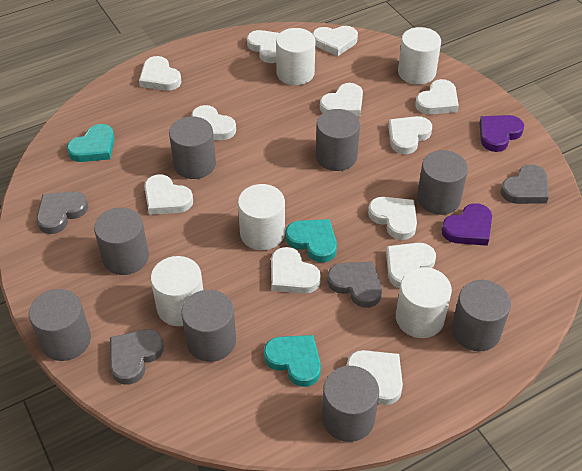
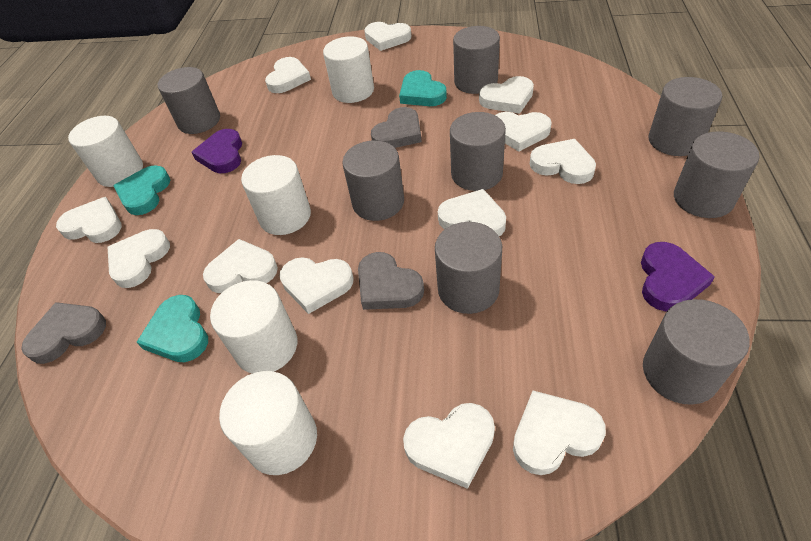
grey heart: [36,191,88,234] [110,329,164,385] [327,261,382,308] [501,164,549,204] = 4 -> [21,302,106,364] [358,252,424,310] [371,107,422,148] = 3

